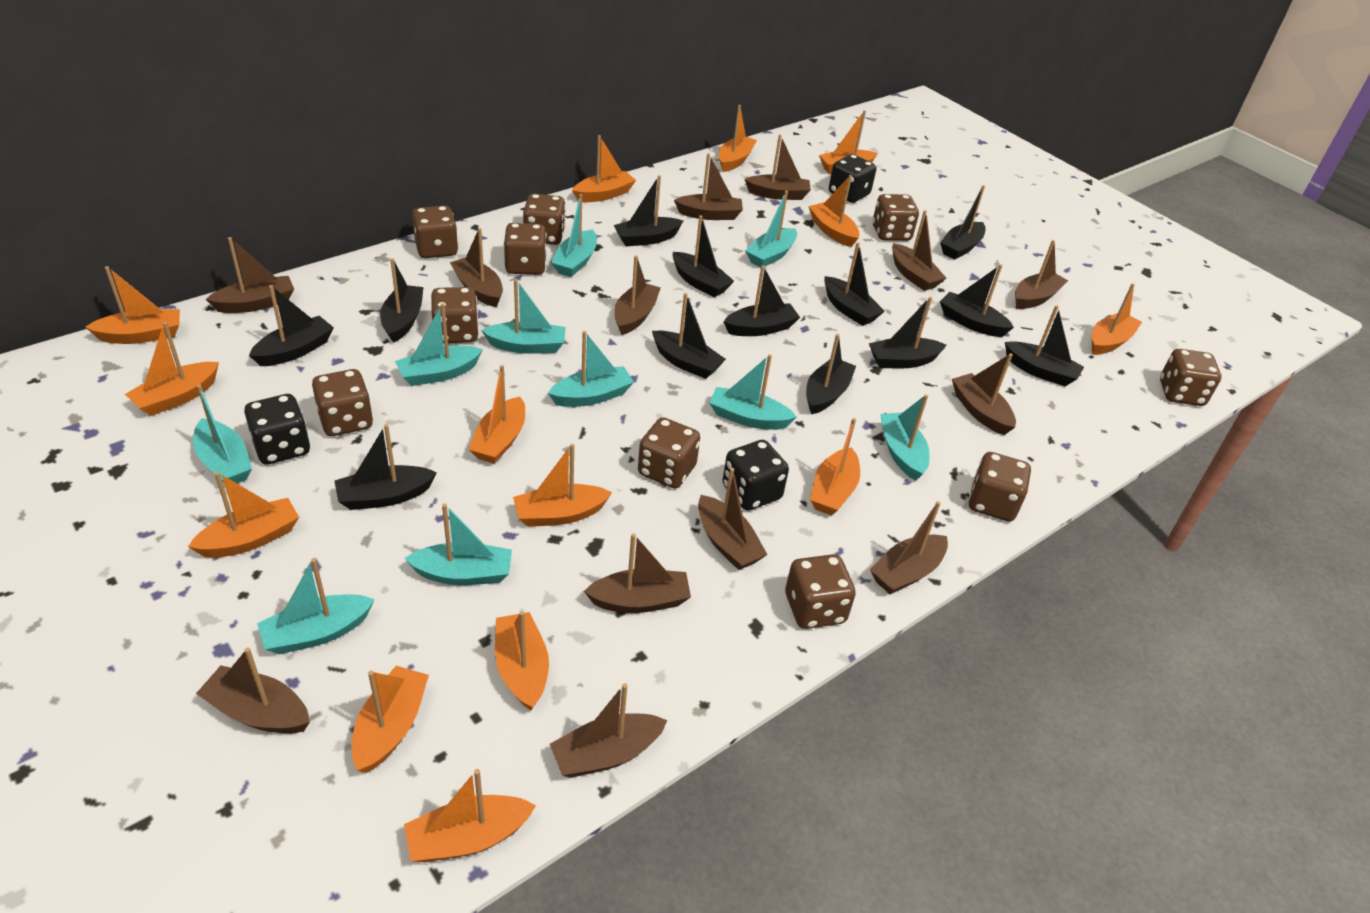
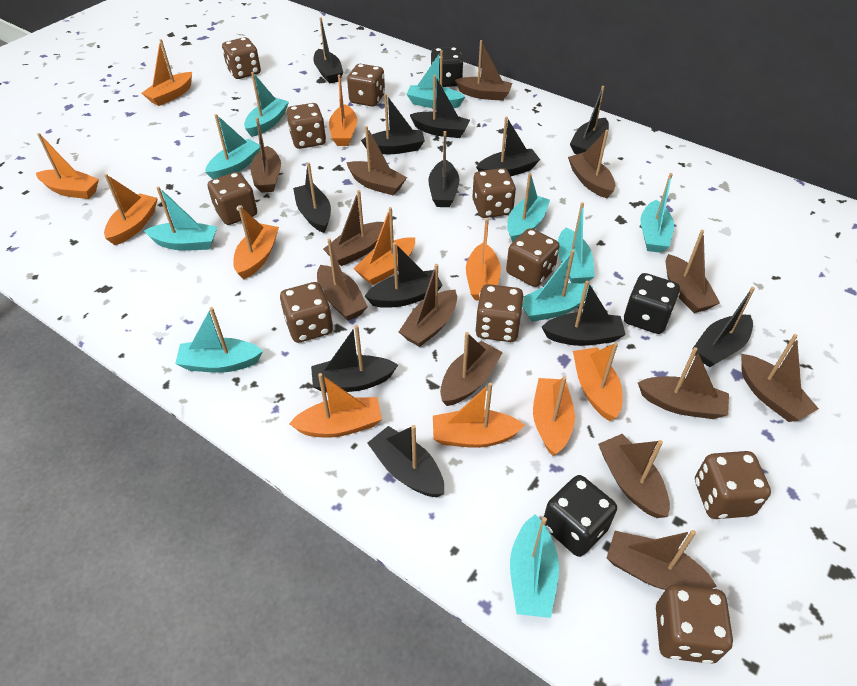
black boat: [249,285,334,366] [334,424,437,510] [380,258,423,343] [614,175,683,246] [652,293,726,379] [673,215,734,297] [724,265,800,336] [806,334,856,414] [824,242,885,326] [869,297,946,368] [940,185,986,260] [940,264,1014,337] [1005,305,1084,386] = 13 -> [293,162,331,233] [311,325,398,393] [313,17,343,83] [361,94,425,154] [365,242,443,308] [367,425,444,497] [409,75,470,138] [429,131,459,207] [476,116,540,176] [542,281,626,346] [570,86,609,154] [692,287,755,367] = 12
orange boat: [85,266,180,344] [125,322,219,416] [188,472,299,558] [351,666,429,773] [404,769,536,862] [468,365,525,464] [495,611,549,711] [513,444,612,527] [572,135,636,202] [719,105,757,172] [808,175,860,247] [810,418,860,516] [819,110,878,174] [1092,283,1142,355] = 14 -> [36,133,99,199] [104,174,158,245] [142,39,192,106] [233,206,279,280] [289,373,382,438] [329,74,357,146] [353,207,415,285] [433,383,525,448] [466,218,501,300] [533,376,575,456] [573,342,623,421] = 11

